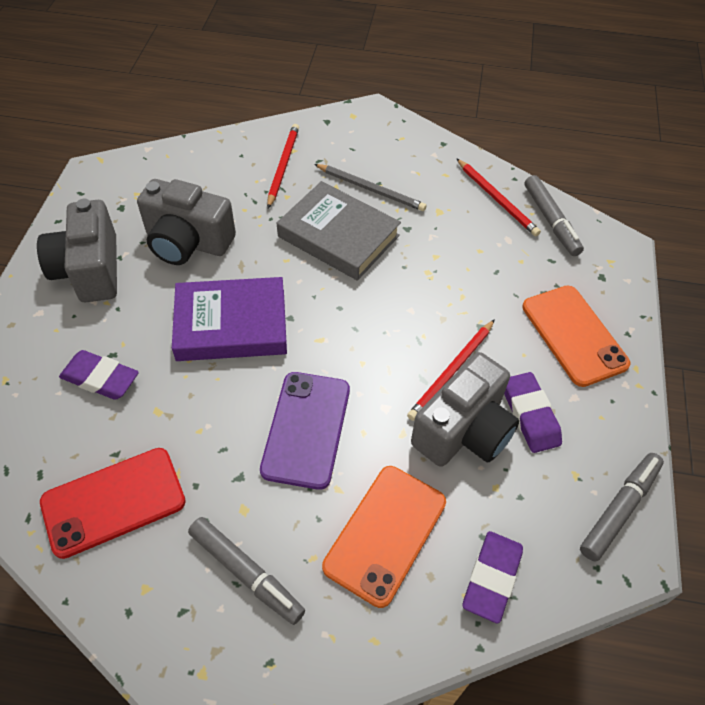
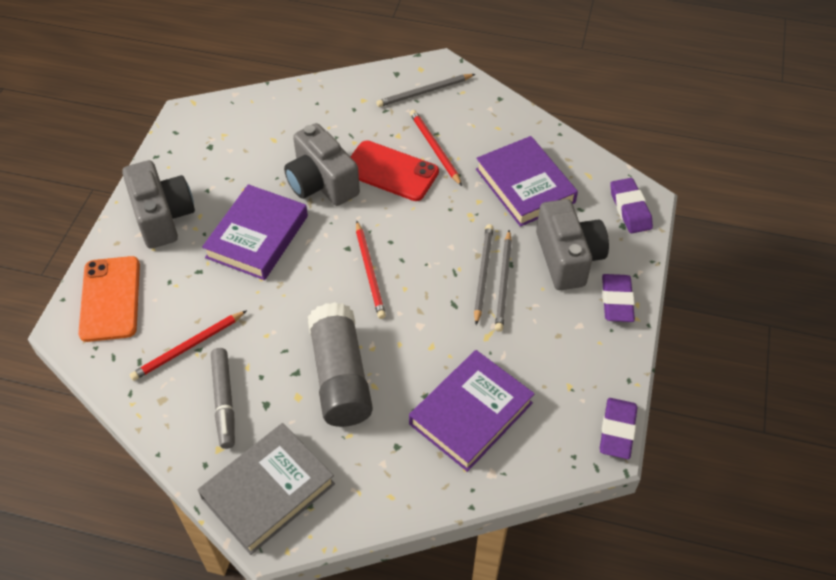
grey glue stick: none = 0 -> [308,302,373,427] = 1
grey marker: [188,517,305,625] [525,175,584,256] [580,453,664,562] = 3 -> [211,348,235,449] = 1
grey pencil: [314,164,427,211] = 1 -> [376,74,475,107] [474,224,493,325] [495,230,512,332] = 3
orange phone: [322,466,446,608] [522,285,631,387] = 2 -> [78,256,140,342] = 1
purple book: [172,277,287,361] = 1 -> [202,184,308,280] [409,350,535,472] [476,136,578,227] = 3
purple phone: [260,372,350,490] = 1 -> none = 0

